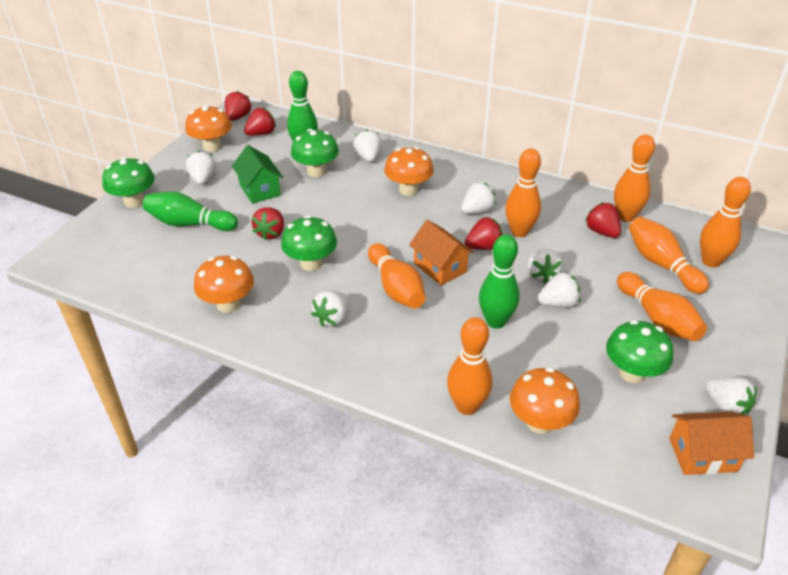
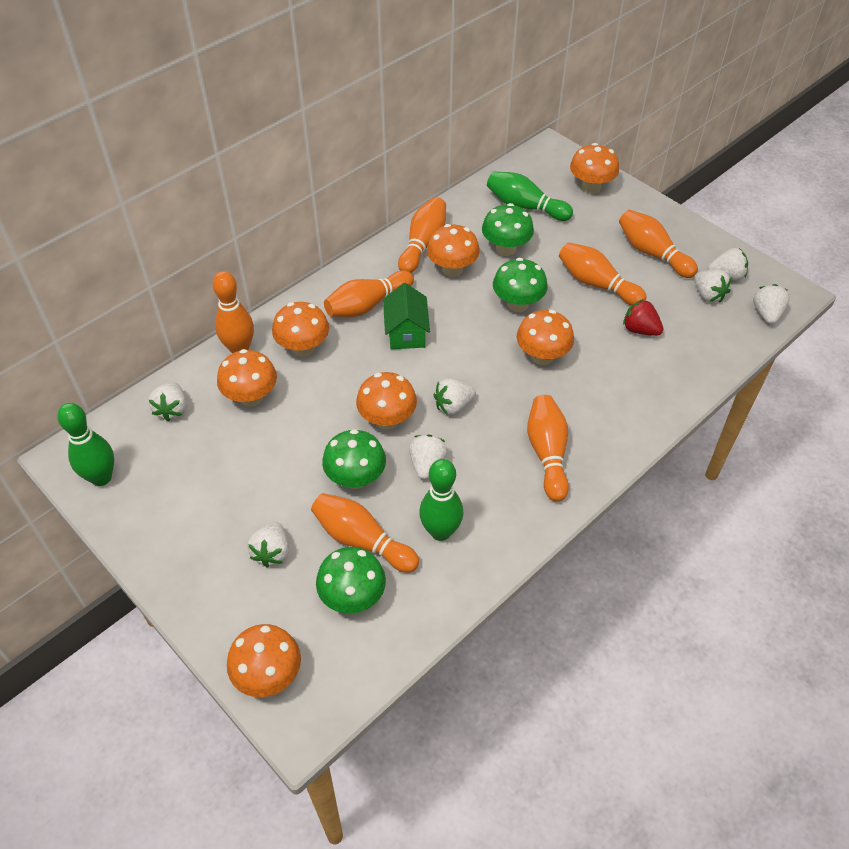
orange house: [409,220,474,286] [669,411,754,475] = 2 -> none = 0
orange mushroom: [185,105,232,152] [194,256,254,313] [384,147,434,196] [510,367,580,434] = 4 -> [217,349,277,407] [227,624,301,697] [272,302,329,357] [356,372,417,429] [427,224,480,277] [517,310,574,365] [570,143,619,194] = 7
red strawberry: [225,91,251,121] [244,108,276,136] [252,207,284,241] [465,217,503,250] [585,202,621,238] = 5 -> [623,299,664,336] = 1

